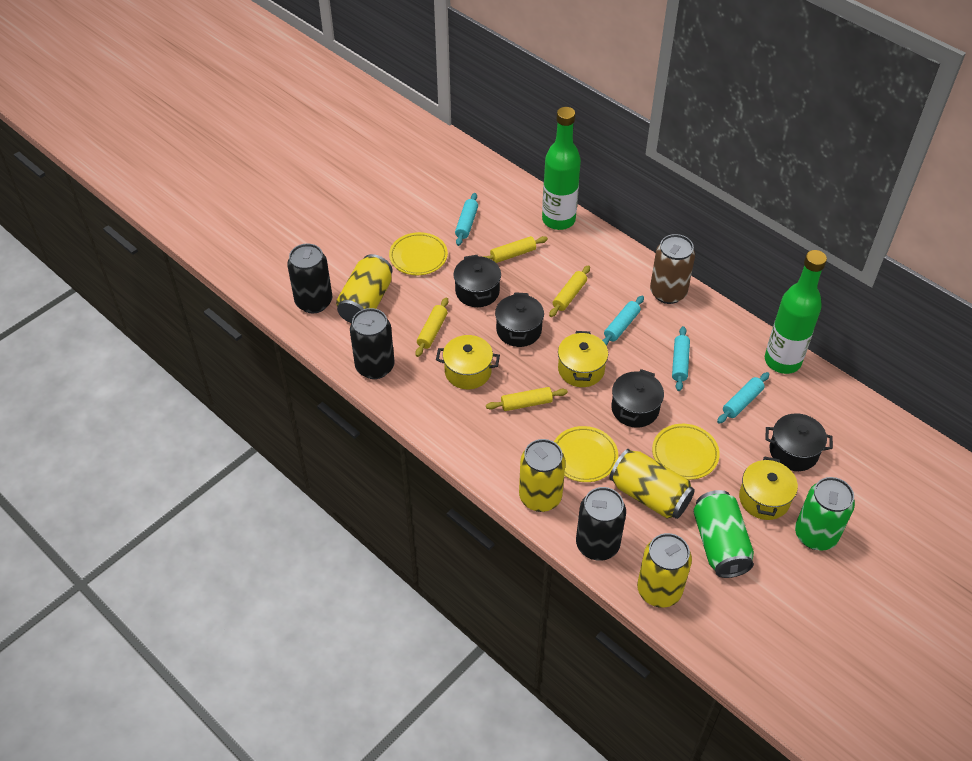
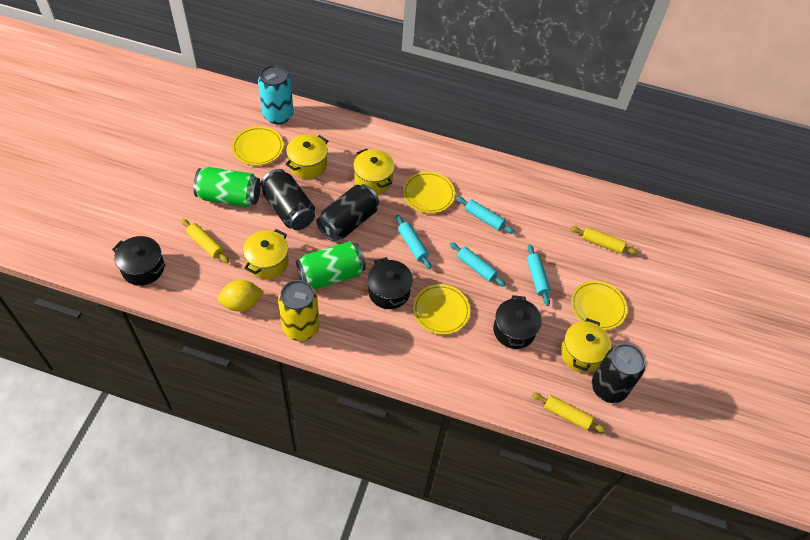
black pot: [454,255,501,307] [495,292,544,347] [611,369,664,428] [765,413,833,471] = 4 -> [112,236,165,286] [367,257,413,309] [493,295,542,349] = 3
brown can: [650,234,695,304] = 1 -> none = 0
green bottle: [542,107,581,230] [765,250,827,374] = 2 -> none = 0
turquoise can: none = 0 -> [258,65,293,124] = 1
yellow can: [336,254,393,323] [519,439,566,512] [609,449,695,519] [637,533,692,608] = 4 -> [278,280,319,341] = 1
yellow lemon: none = 0 -> [218,280,264,312] = 1
yellow plate: [389,232,448,275] [554,426,618,482] [652,424,720,480] = 3 -> [232,126,283,165] [403,172,455,213] [413,284,470,335] [571,281,627,330] = 4
yellow pot: [436,335,500,389] [558,331,608,387] [739,456,798,520] = 3 -> [243,229,289,279] [285,134,328,179] [353,148,395,194] [561,318,611,373] = 4
yellow rolling pin: [415,297,448,357] [483,236,548,263] [486,387,568,411] [549,265,590,317] = 4 -> [181,219,229,263] [532,392,606,433] [570,226,638,255] = 3

